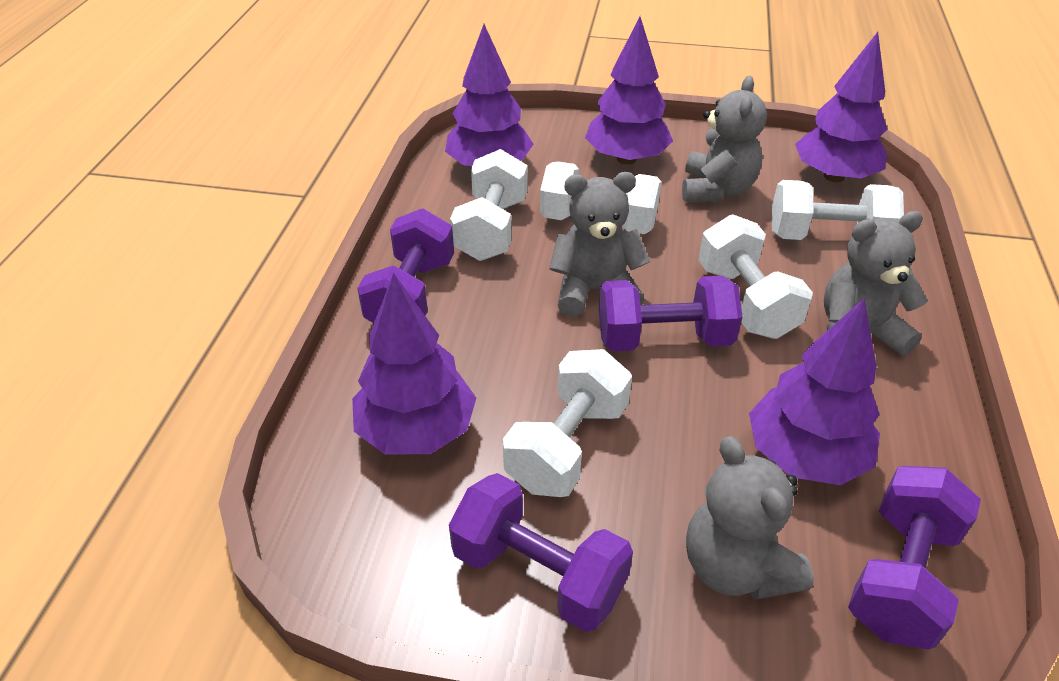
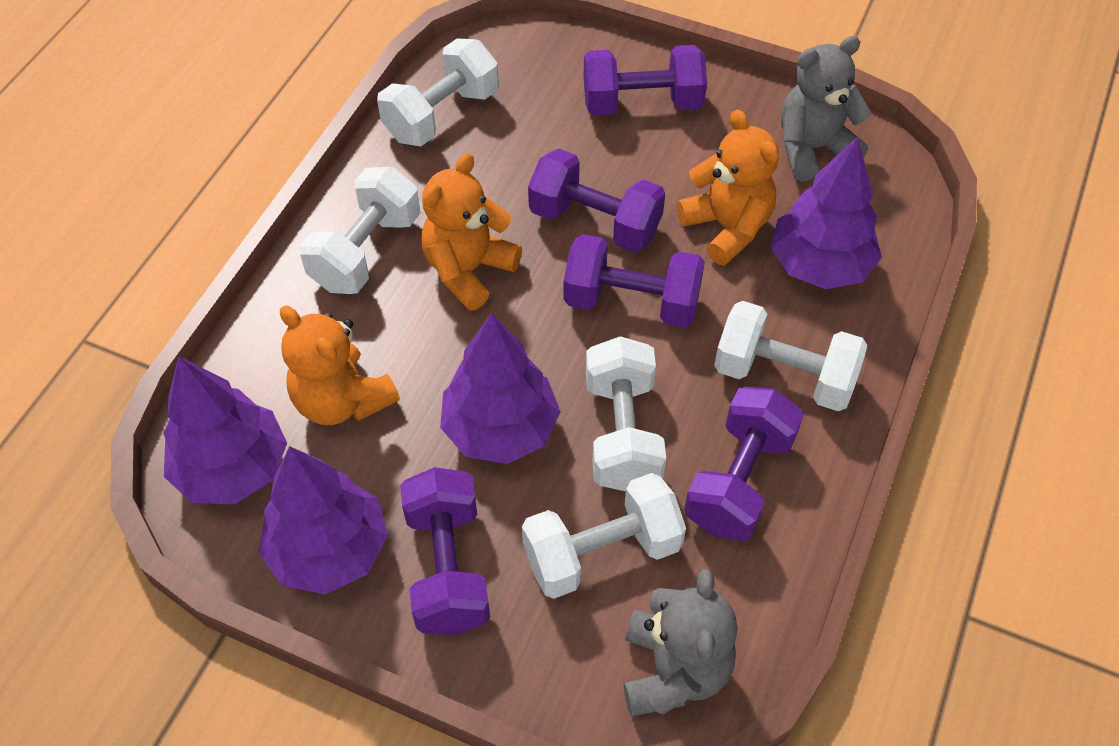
grey teddy bear: [549,172,650,317] [682,76,767,202] [686,436,814,600] [824,211,928,356] = 4 -> [623,569,737,716] [781,36,872,181] = 2
orange teddy bear: none = 0 -> [280,305,400,425] [421,153,522,311] [676,110,779,265] = 3
purple dumbbell: [357,208,454,323] [449,473,633,632] [599,276,743,352] [848,466,981,650] = 4 -> [400,467,490,635] [528,149,665,252] [563,234,705,328] [584,45,707,115] [684,387,804,541] = 5
purple tree: [352,273,476,454] [445,24,534,166] [585,17,673,164] [749,298,880,485] [795,32,888,182] = 5 -> [163,356,287,504] [258,446,388,594] [440,313,561,464] [770,136,882,289] = 4

